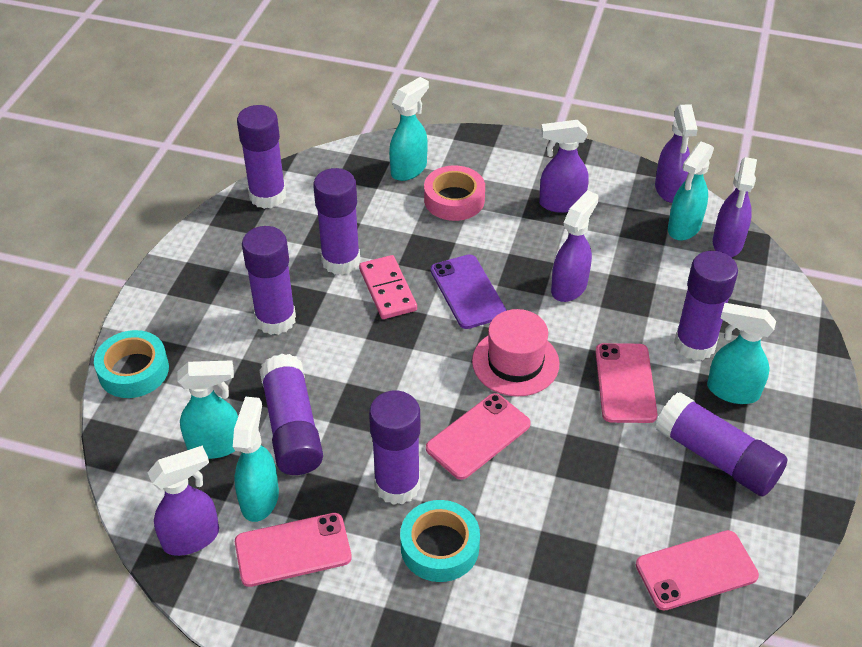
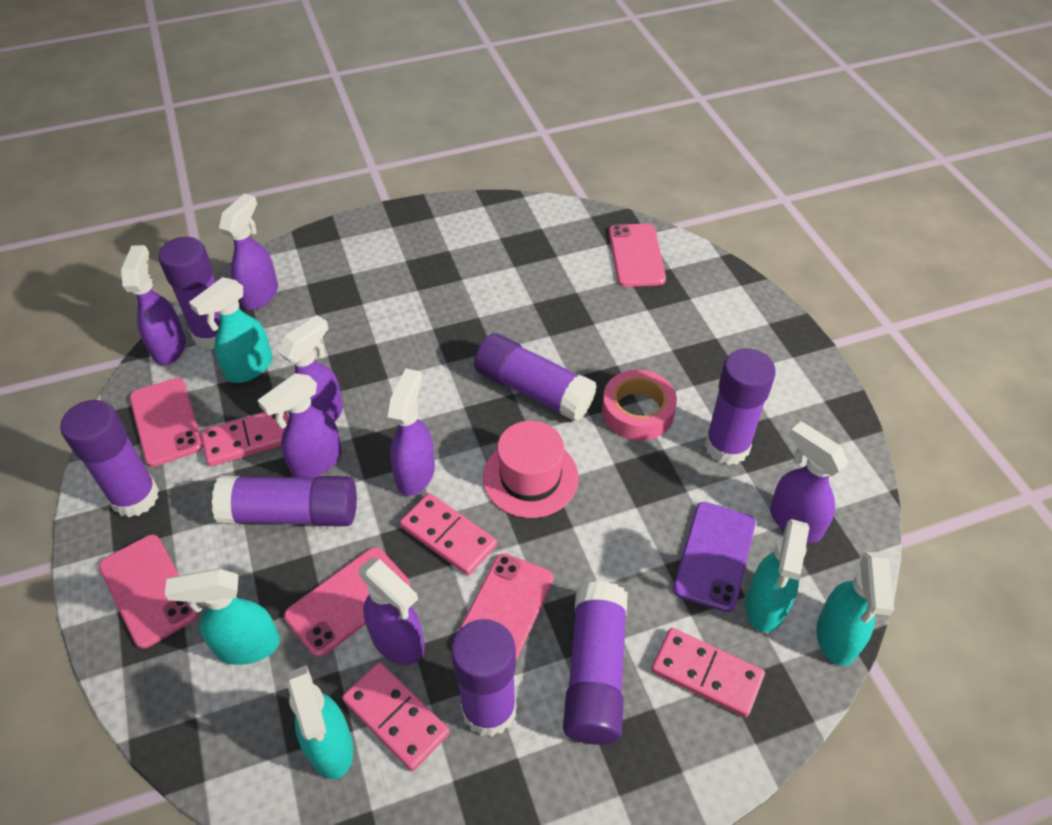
pink domino: [359,255,417,319] = 1 -> [201,411,288,466] [342,662,450,771] [400,493,497,575] [652,628,765,717] = 4
pink phone: [235,513,352,587] [426,393,531,480] [596,343,658,423] [636,530,759,611] = 4 -> [99,535,198,649] [130,378,203,467] [284,547,410,657] [458,553,553,661] [609,223,666,287] = 5
purple spray bottle: [148,446,219,556] [539,120,589,213] [551,190,599,302] [655,104,698,203] [713,157,757,257] = 5 -> [121,245,186,365] [219,194,278,310] [257,373,342,478] [278,315,343,422] [359,558,424,665] [388,369,435,496] [770,421,848,543] = 7
turquoise tape: [94,330,169,398] [400,500,480,582] = 2 -> none = 0

